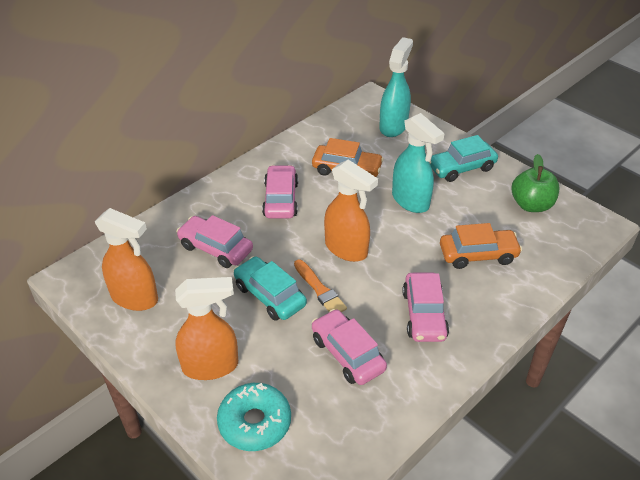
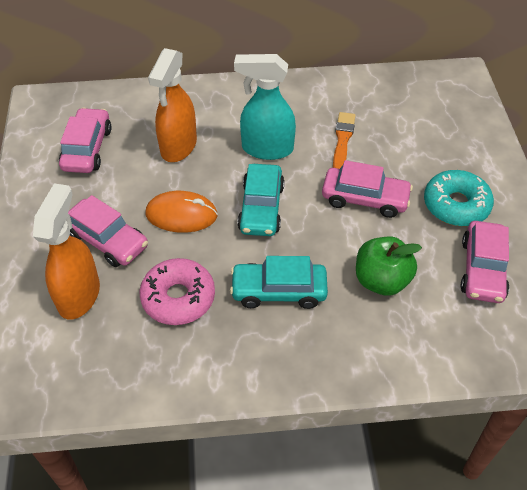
orange car: [312,138,384,177] [440,223,522,269] = 2 -> none = 0
orange mouse: none = 0 -> [146,191,218,233] = 1
orange spray bottle: [95,208,158,311] [175,277,238,380] [324,160,378,262] = 3 -> [33,183,100,320] [148,48,197,162] = 2
pink donut: none = 0 -> [140,258,215,325] = 1
turquoise spray bottle: [379,37,413,137] [392,113,445,213] = 2 -> [234,54,296,160] = 1

